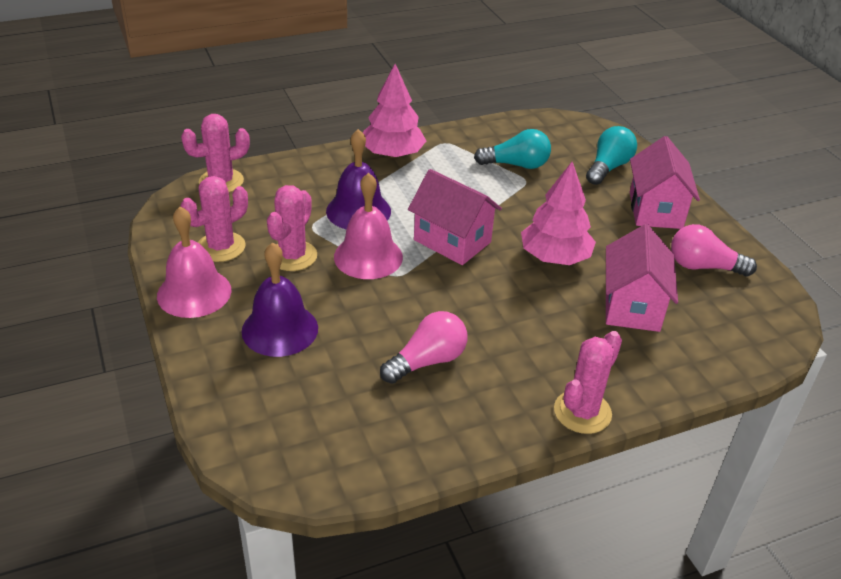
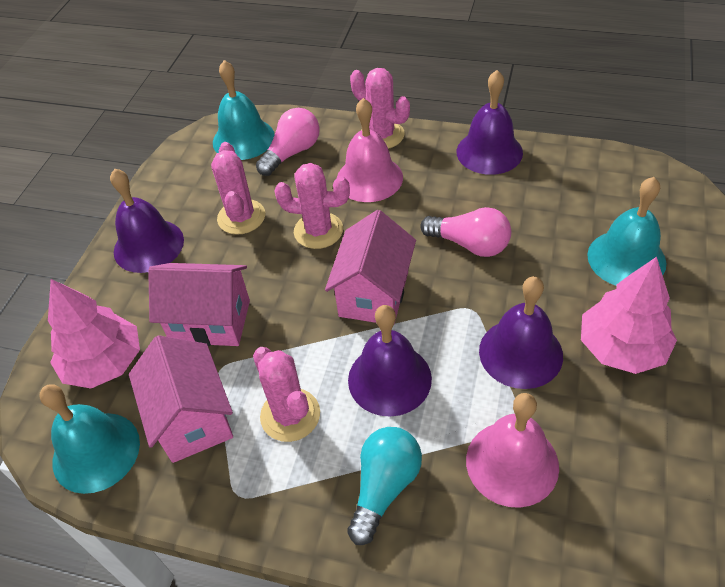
purple bell: [241,242,318,357] [326,129,391,229] = 2 -> [110,168,184,273] [348,305,432,417] [456,70,523,175] [479,276,563,389] = 4
turquoise bell: none = 0 -> [39,384,140,494] [213,60,275,160] [587,177,666,286] = 3
turquoise light bulb: [474,129,551,169] [586,126,637,185] = 2 -> [347,427,422,545] = 1

